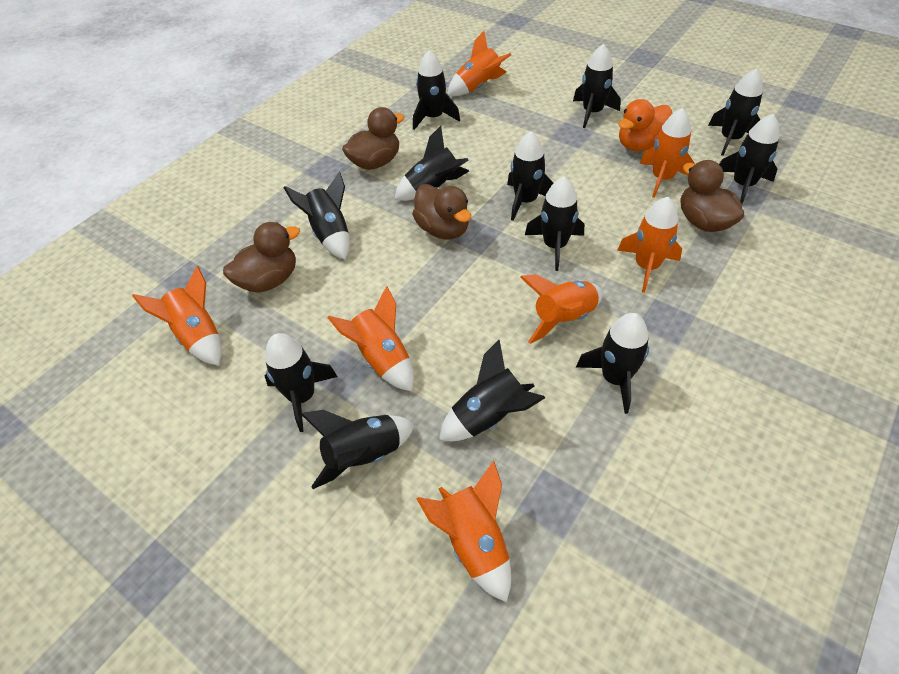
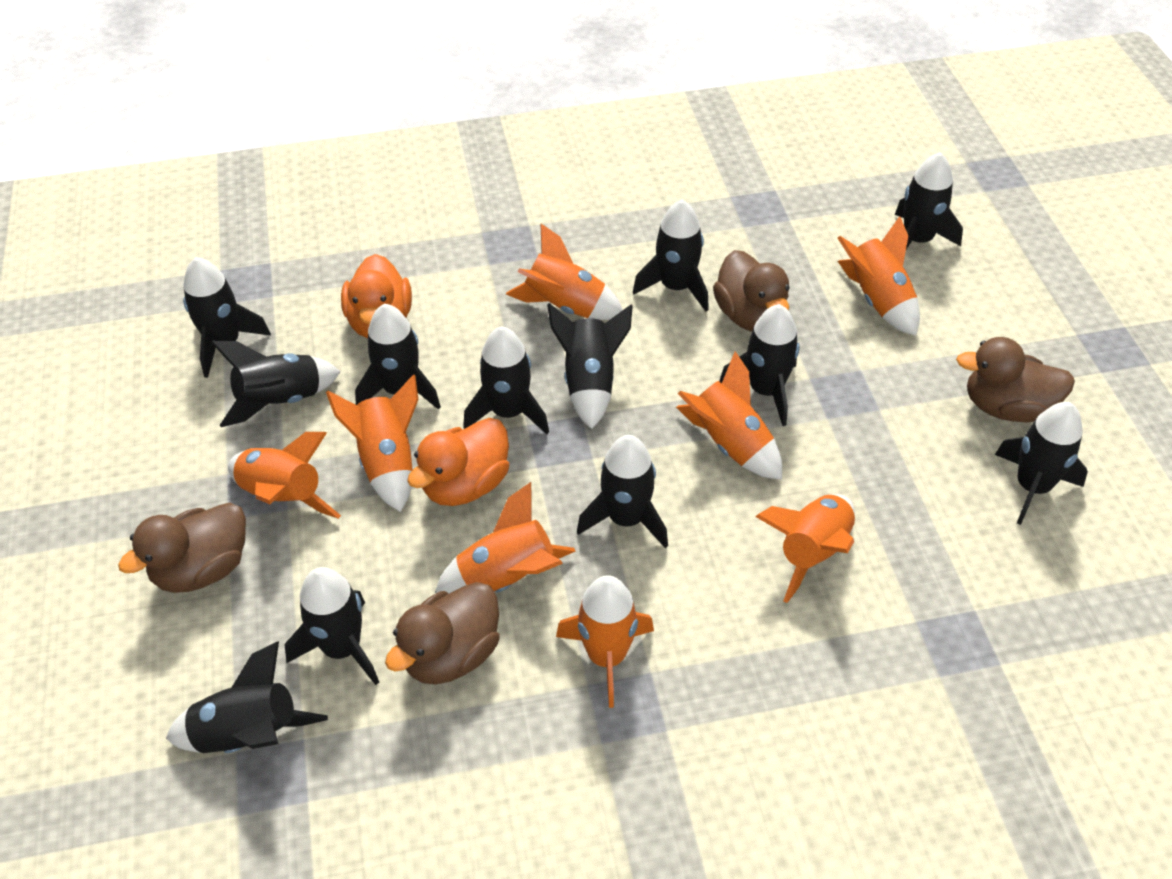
orange duck: [618,99,672,151] = 1 -> [341,254,412,338] [407,418,509,506] = 2
orange rocket: [132,266,222,366] [327,286,414,391] [416,461,511,602] [447,31,511,96] [520,275,603,344] [617,197,682,293] [640,108,695,198] = 7 -> [228,432,341,519] [326,374,419,512] [435,482,576,594] [506,224,622,320] [556,575,654,708] [676,351,782,479] [756,494,855,603] [838,216,920,336] = 8

